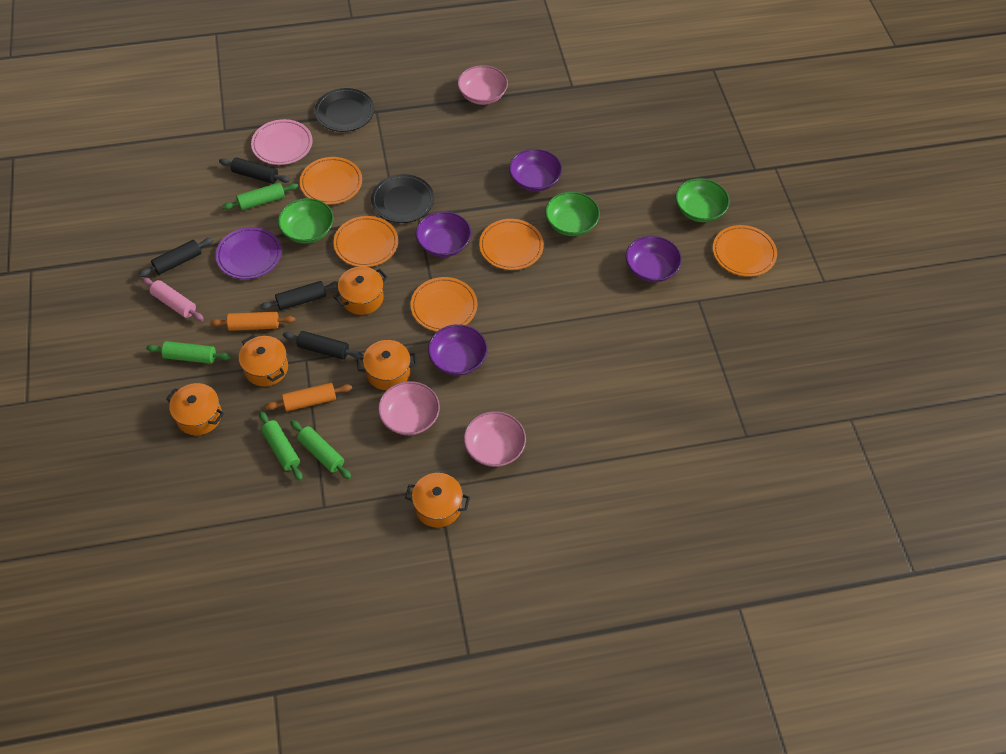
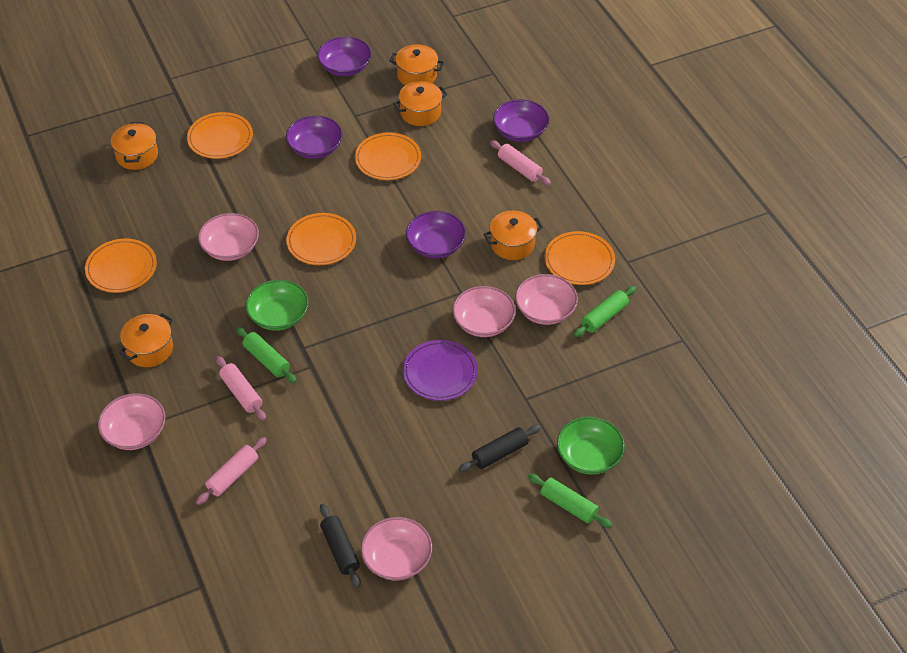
black plate: [315,88,374,132] [371,174,434,223] = 2 -> none = 0
black rolling pin: [138,238,213,277] [219,157,290,184] [260,281,338,310] [283,331,363,360] = 4 -> [320,504,361,588] [459,425,541,472] = 2
green bowl: [278,198,334,243] [545,191,600,236] [675,178,730,222] = 3 -> [245,280,308,331] [557,417,625,475] = 2
green rolling pin: [146,341,231,364] [222,182,299,210] [259,411,303,481] [290,420,351,479] = 4 -> [236,327,297,383] [528,473,612,528] [573,286,636,337] = 3
orange rolling pin: [210,312,295,331] [265,383,352,411] = 2 -> none = 0
pink bowl: [378,381,440,435] [457,65,508,105] [464,411,526,467] = 3 -> [98,393,166,450] [198,213,259,261] [361,517,432,580] [453,286,515,337] [515,274,578,325] = 5
pink plate: [251,119,312,165] = 1 -> none = 0
pink rolling pin: [142,277,204,321] = 1 -> [196,437,267,505] [216,356,266,421] [490,140,551,185] = 3

